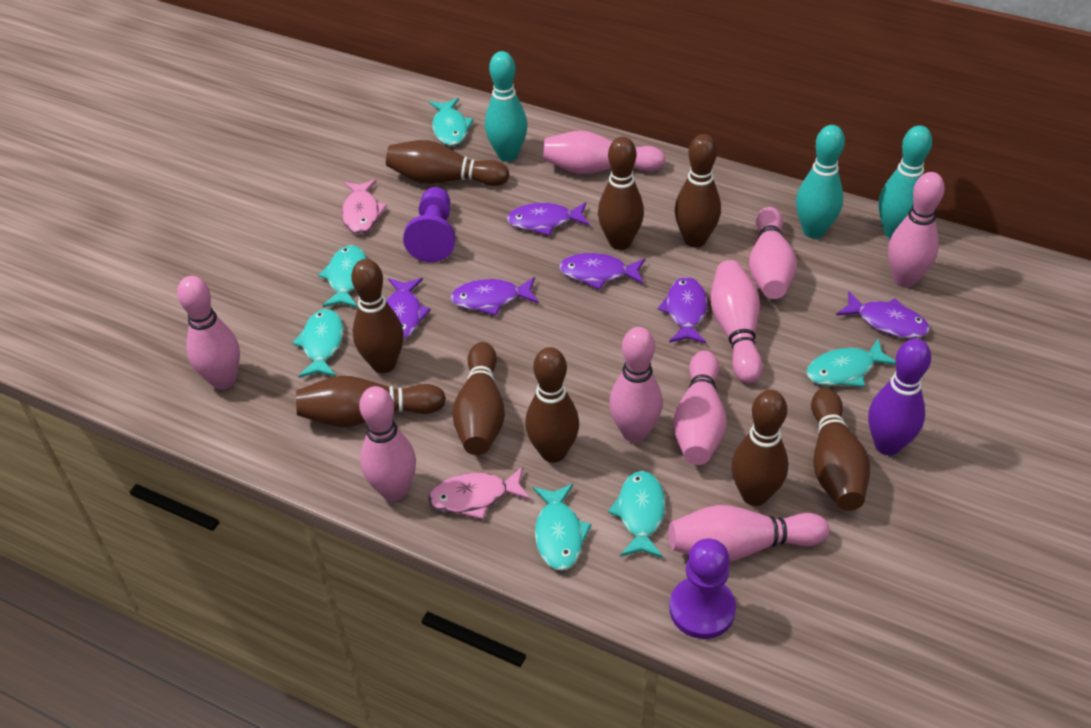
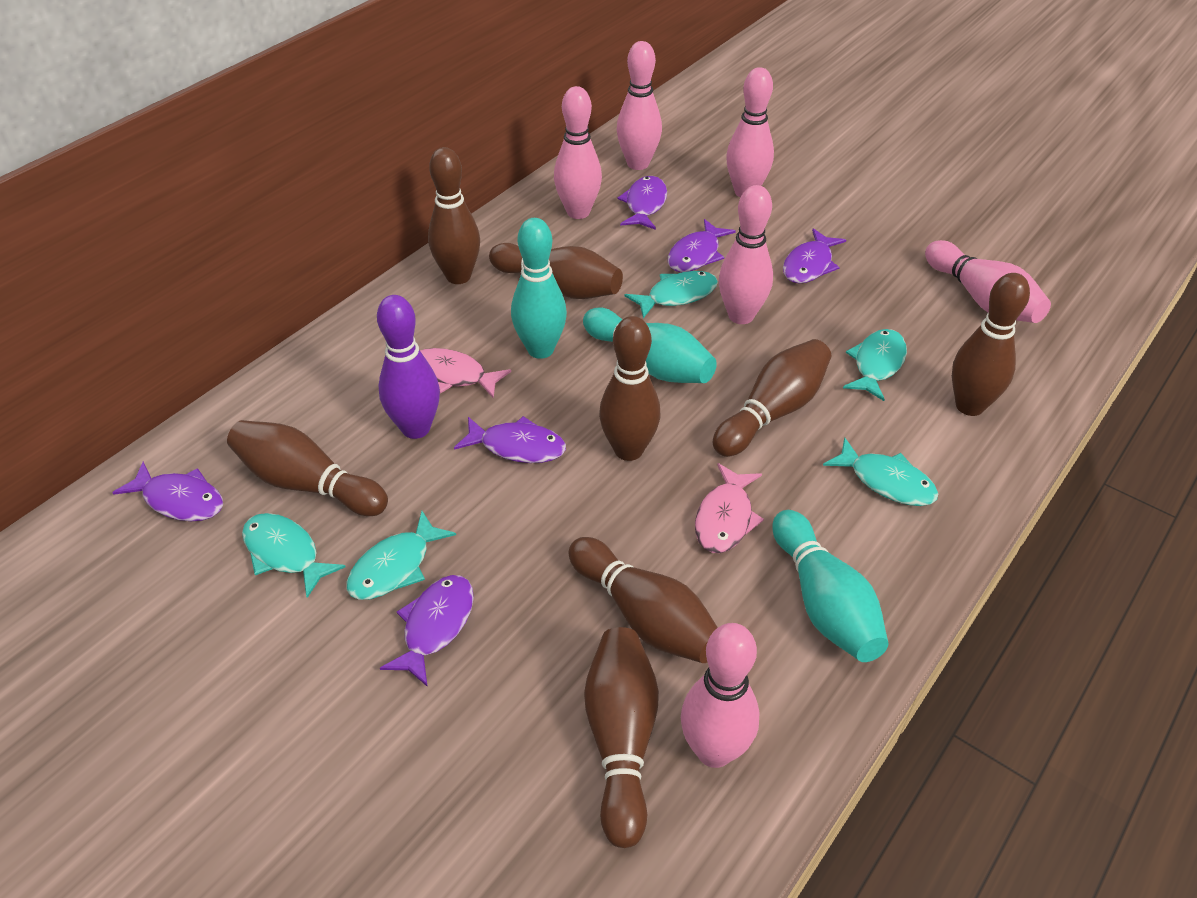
brown bowling pin: [296,376,446,427] [351,259,404,373] [386,140,509,186] [452,342,505,455] [525,347,579,463] [598,137,644,250] [675,134,721,248] [731,390,788,506] [811,388,870,511] = 9 -> [227,420,388,516] [428,147,480,284] [489,243,623,299] [568,537,718,663] [584,627,659,848] [599,316,661,461] [713,339,831,457] [952,273,1030,416] = 8
pink bowling pin: [177,276,240,390] [359,386,416,501] [543,131,665,174] [609,327,663,443] [668,505,829,562] [673,350,727,465] [710,260,763,384] [749,207,797,299] [888,172,945,287] = 9 -> [554,86,602,219] [616,41,662,170] [681,623,760,768] [719,185,773,324] [726,67,774,198] [925,240,1051,323] = 6
purple pawn: [403,187,456,262] [669,539,736,639] = 2 -> none = 0
turquoise fish: [292,309,343,378] [318,245,366,308] [429,98,474,146] [533,484,592,571] [608,471,665,558] [806,339,896,387] = 6 -> [242,513,346,598] [347,511,456,600] [624,271,718,318] [823,438,938,506] [843,329,907,401] = 5

